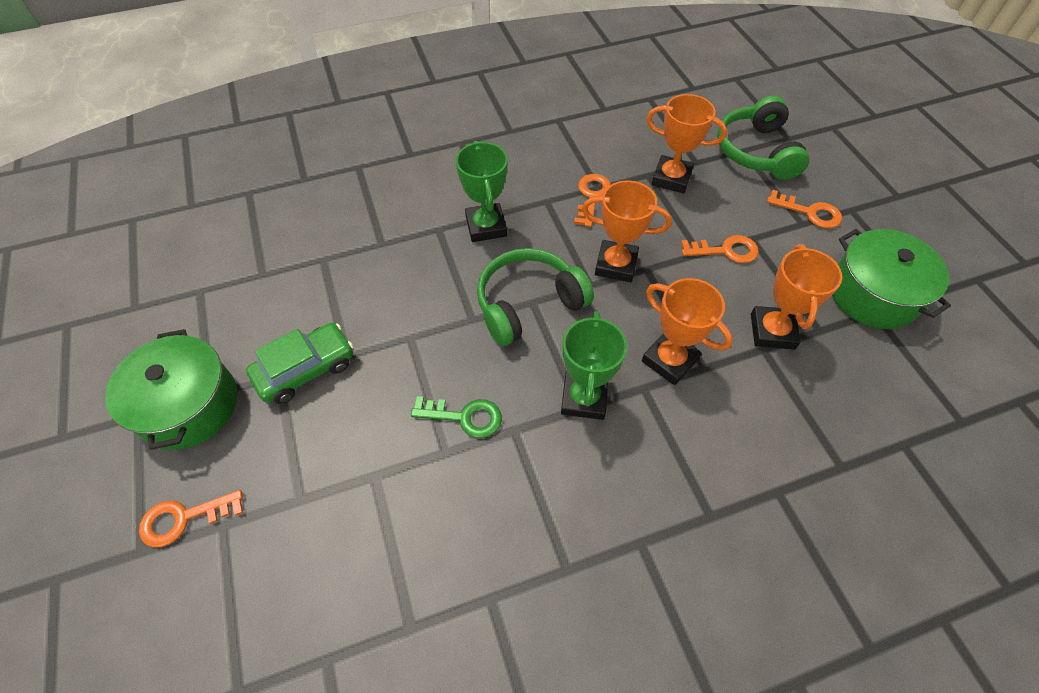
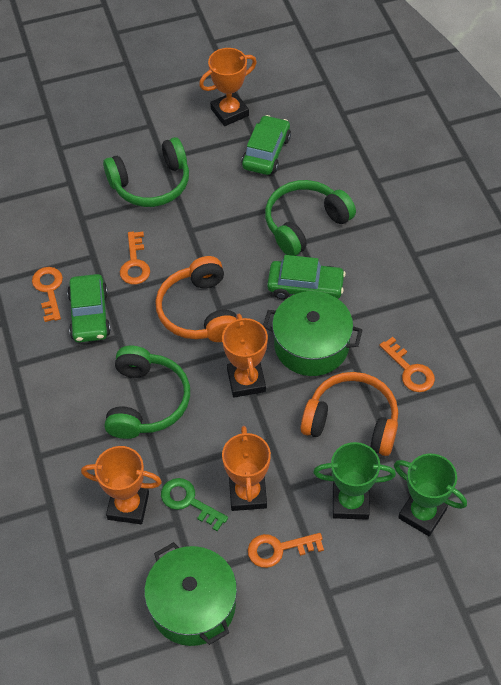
green car: [246,323,353,404] = 1 -> [67,274,111,343] [241,115,291,175] [267,255,346,299] = 3
green headphones: [477,248,594,346] [717,96,809,180] = 2 -> [103,137,189,207] [105,346,190,439] [265,180,356,256] = 3
orange headphones: none = 0 -> [155,256,236,342] [301,372,398,456] = 2

